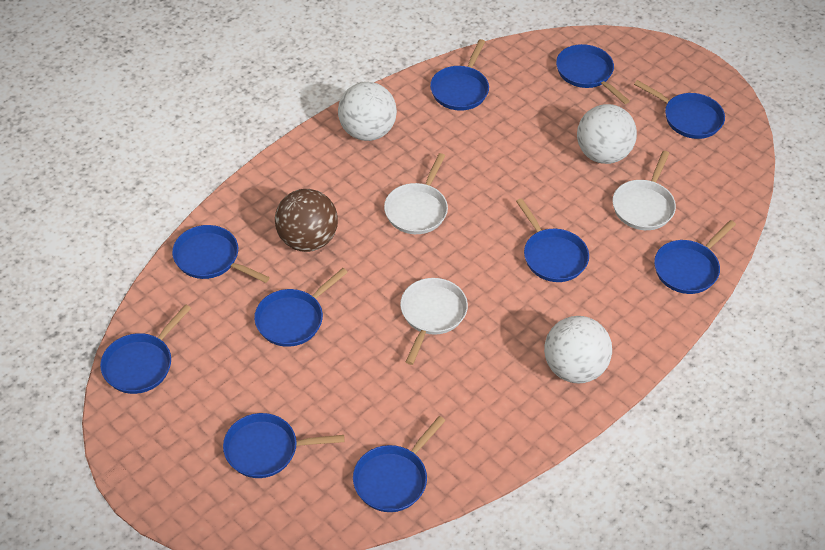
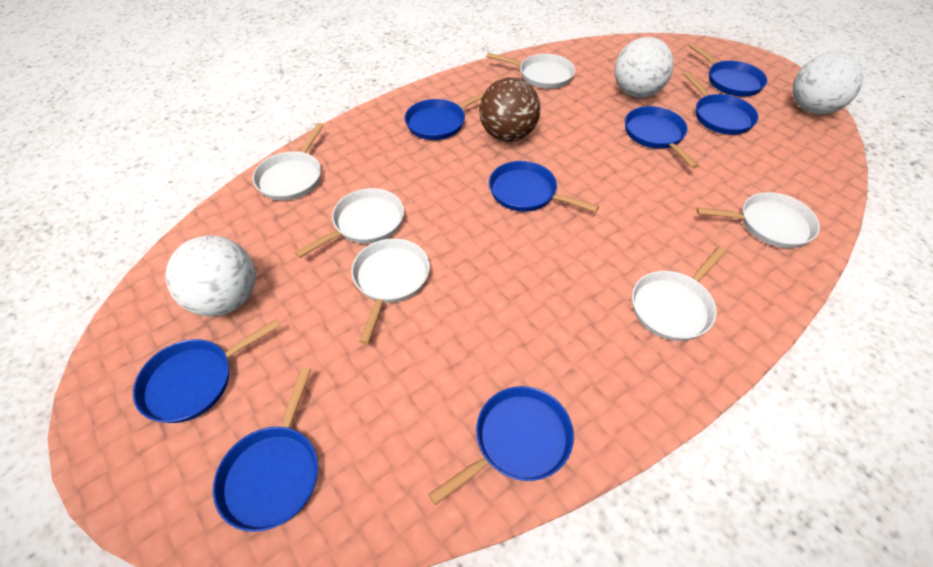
blue pan: [100,304,191,394] [172,225,270,283] [223,413,345,478] [254,268,348,347] [353,416,446,512] [430,39,489,111] [516,198,589,282] [556,44,630,104] [634,80,725,139] [654,220,736,294] = 10 -> [133,319,280,423] [213,367,318,532] [405,92,484,140] [428,386,574,505] [489,161,599,212] [625,106,699,169] [683,71,759,135] [688,43,768,97] = 8
white pan: [384,153,448,234] [400,278,468,365] [612,151,676,230] = 3 -> [253,123,324,201] [295,188,404,258] [351,238,430,344] [486,53,575,89] [632,246,727,341] [696,192,820,248] = 6

